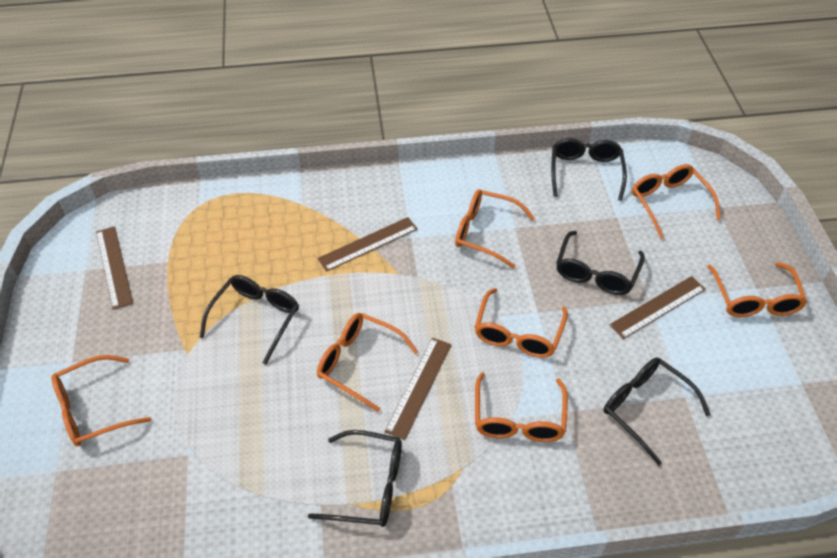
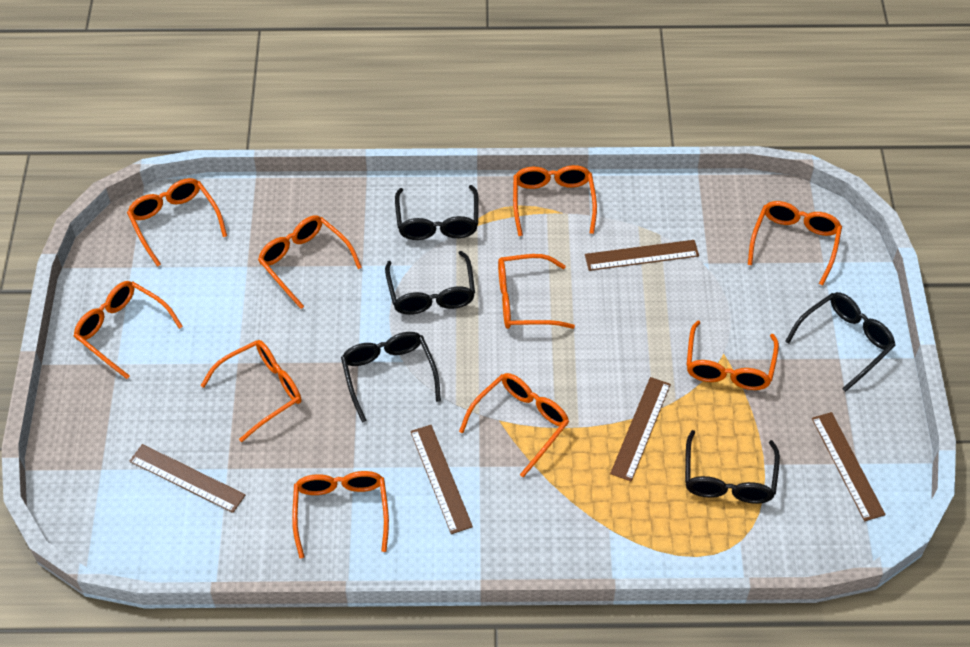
brown ruler: [96,226,133,310] [317,217,418,272] [384,338,452,440] [610,276,706,339] = 4 -> [130,444,245,513] [410,425,473,534] [585,240,699,271] [610,377,671,481] [812,412,885,521] = 5
orange glasses: [51,355,152,446] [317,313,418,412] [455,189,535,269] [475,288,568,358] [475,372,568,442] [632,164,721,239] [707,262,807,317] = 7 -> [74,281,183,379] [127,178,227,267] [200,340,302,442] [258,215,362,309] [292,471,389,559] [459,373,569,477] [498,254,575,329] [513,165,597,236] [687,320,779,390] [748,201,842,285] = 10

